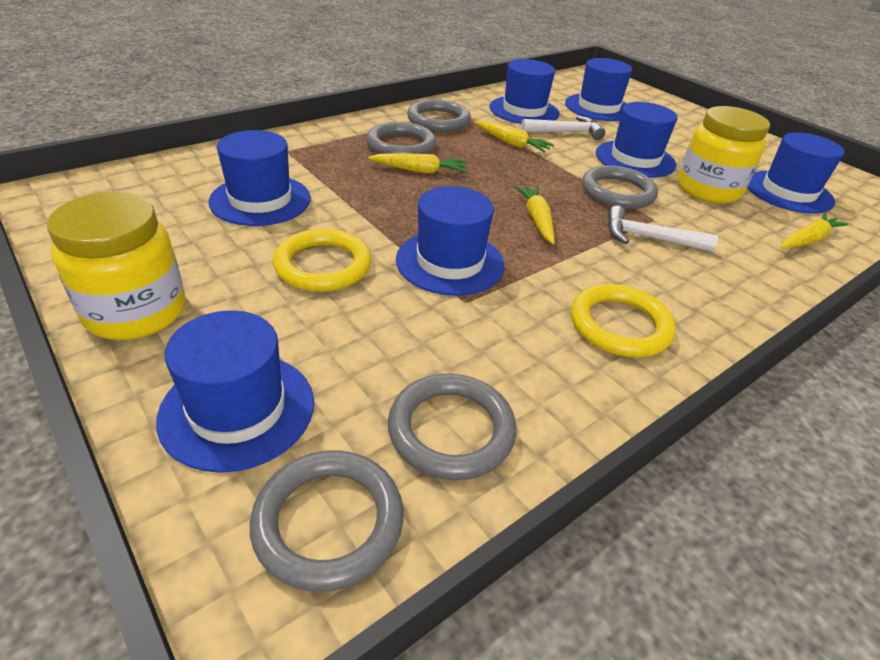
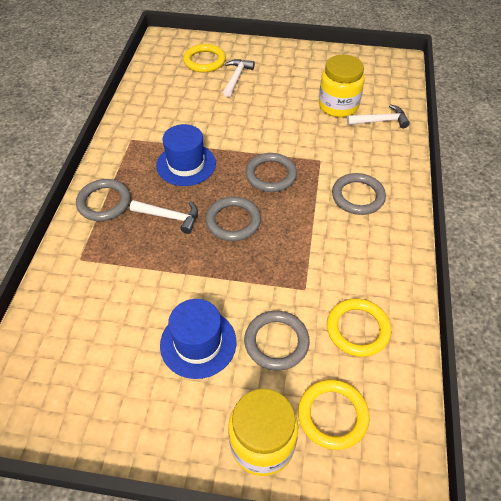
blue hat: [156,310,314,473] [208,130,311,226] [396,186,505,296] [490,59,560,124] [565,58,632,121] [596,102,677,178] [747,132,845,214] = 7 -> [156,124,216,186] [160,299,236,379] = 2
white hammer: [521,116,605,140] [608,206,718,252] = 2 -> [130,200,198,234] [223,59,255,97] [347,104,410,128] = 3
yellow carrot: [368,153,466,174] [474,121,554,153] [515,186,555,244] [781,213,849,249] = 4 -> none = 0
yellow ring: [273,229,372,292] [571,284,676,358] = 2 -> [183,44,226,72] [298,379,370,450] [327,298,391,357] = 3

